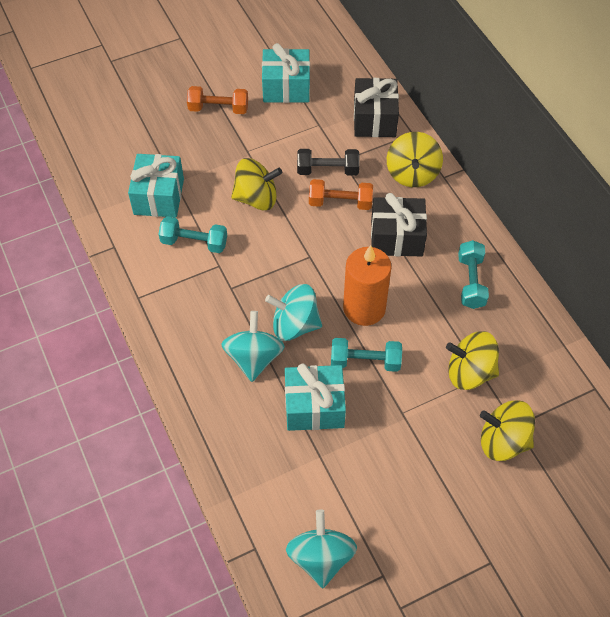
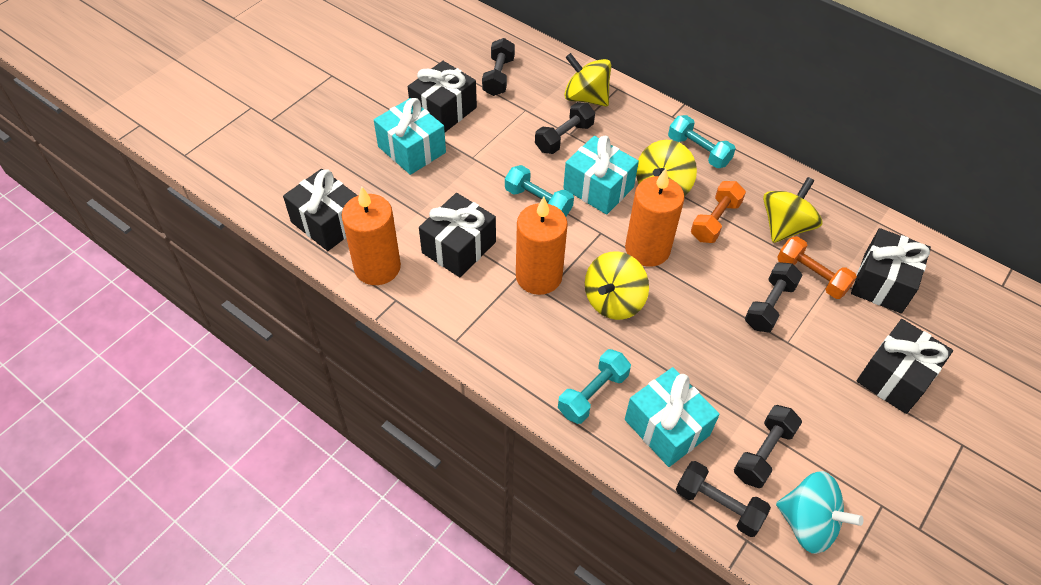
black dumbbell: [297,149,359,176] = 1 -> [482,38,515,96] [535,102,595,154] [676,461,771,537] [734,405,802,488] [745,262,802,332] = 5
black gift: [354,78,399,137] [371,193,427,256] = 2 -> [283,169,358,251] [408,61,477,132] [419,193,496,277] [851,228,931,313] [857,319,953,414] = 5
orange candle: [343,245,392,326] = 1 -> [342,187,401,285] [516,197,568,295] [625,168,685,267] = 3
turquoise spinning top: [221,311,285,382] [265,284,322,341] [286,509,357,588] = 3 -> [776,471,863,554] = 1

